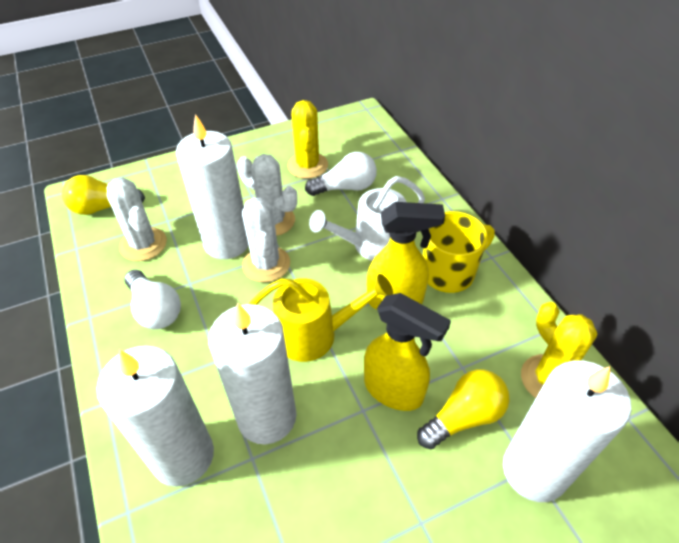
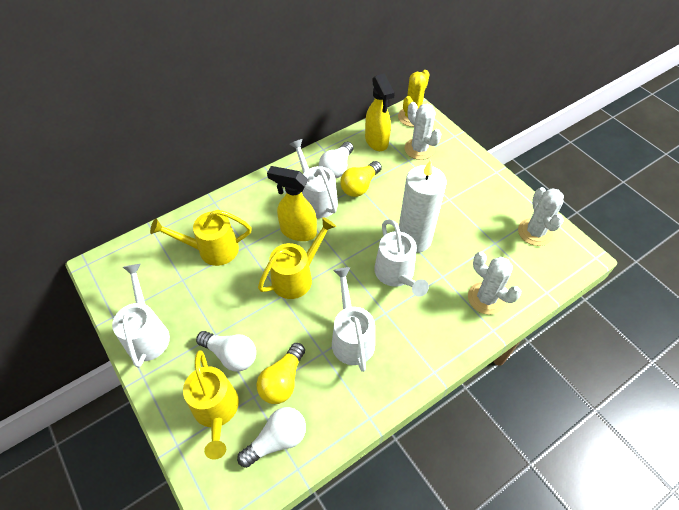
white candle: [96,346,214,487] [176,114,249,259] [208,303,296,445] [503,360,631,502] = 4 -> [399,160,446,253] = 1
white light bulb: [125,270,181,329] [305,152,377,196] = 2 -> [196,331,256,372] [237,407,306,468] [319,142,353,179] = 3
white watering can: [309,176,425,261] = 1 -> [112,264,170,368] [289,139,338,218] [332,267,375,372] [374,220,429,297] = 4
yellow cactus: [288,100,328,179] [521,302,597,398] = 2 -> [398,70,430,127] = 1
yellow mug: [423,211,495,293] = 1 -> none = 0
yellow watering can: [249,274,393,362] = 1 -> [150,210,252,266] [183,350,239,460] [258,217,336,299] = 3

